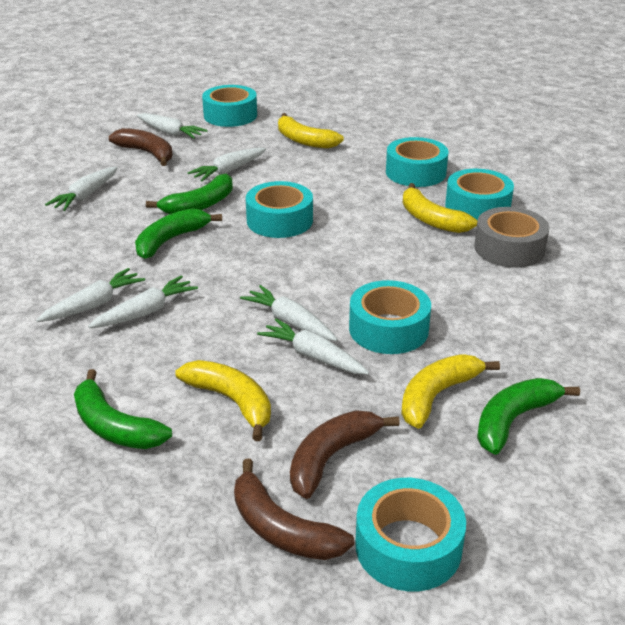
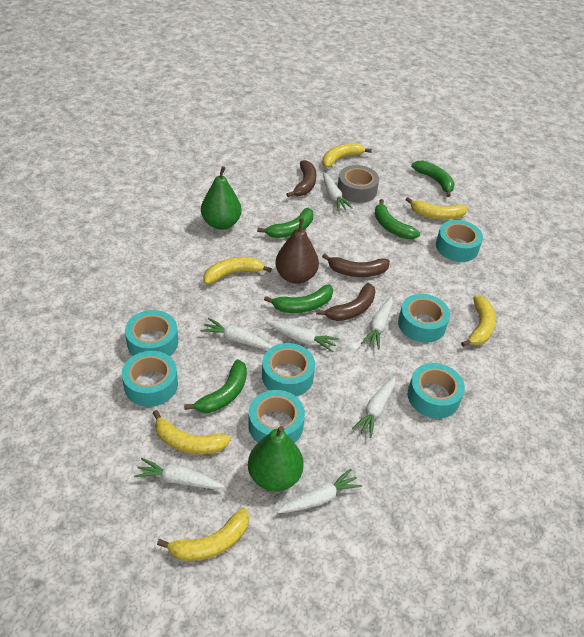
brown pear: none = 0 -> [275,218,319,284] = 1
green banana: [74,369,172,449] [135,208,222,259] [146,174,233,214] [477,378,580,455] = 4 -> [184,359,247,413] [257,208,313,238] [264,285,333,313] [375,199,420,239] [411,160,455,197] = 5
green pear: none = 0 -> [201,166,242,230] [248,426,304,492] = 2
turquoise tape: [202,85,257,127] [246,181,313,238] [349,280,431,354] [355,478,466,591] [386,137,448,187] [445,169,514,220] = 6 -> [122,351,178,407] [125,310,178,356] [248,390,305,443] [262,343,315,396] [398,294,450,343] [408,363,465,418] [436,220,483,262] = 7
yellow banana: [175,360,271,441] [278,113,344,149] [401,354,500,429] [403,183,477,233] = 4 -> [153,410,231,454] [157,508,249,561] [204,257,272,285] [322,143,372,168] [405,197,467,220] [461,296,496,347] = 6

